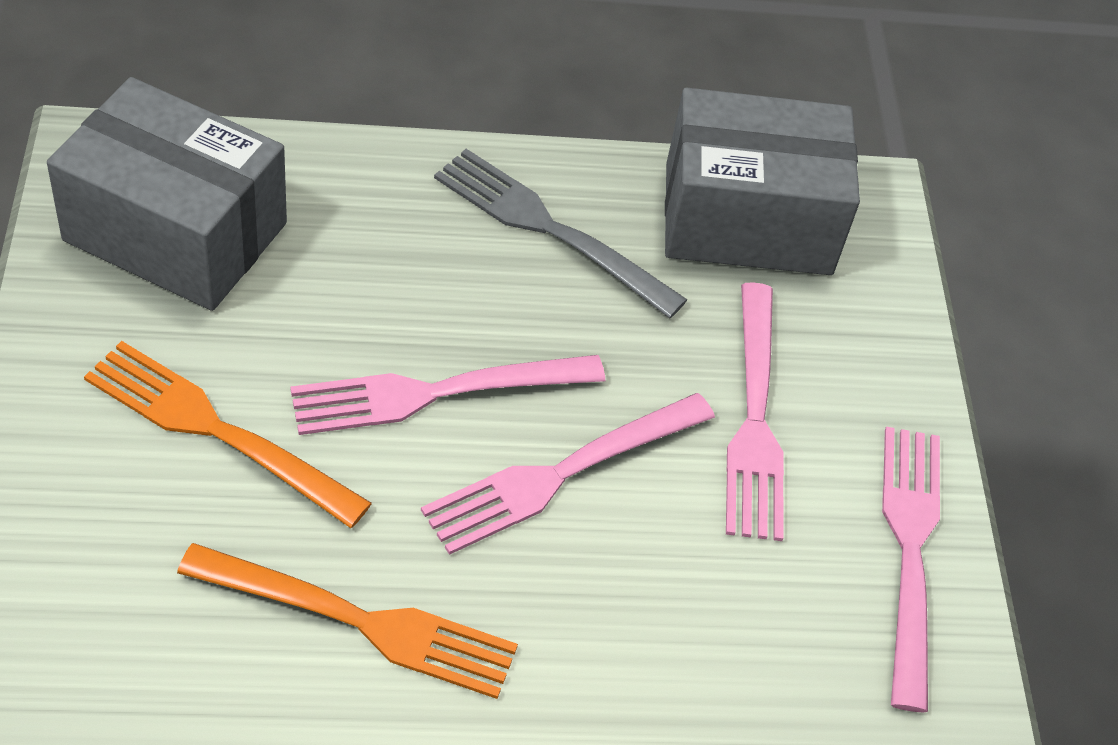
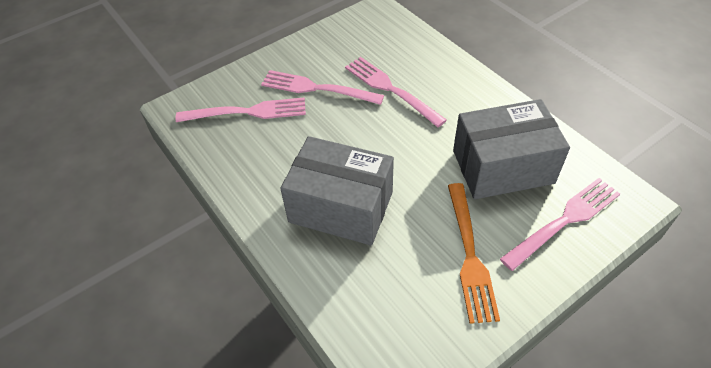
grey fork: [434,149,687,318] = 1 -> none = 0
orange fork: [84,341,372,528] [177,543,518,699] = 2 -> [448,183,500,324] = 1

